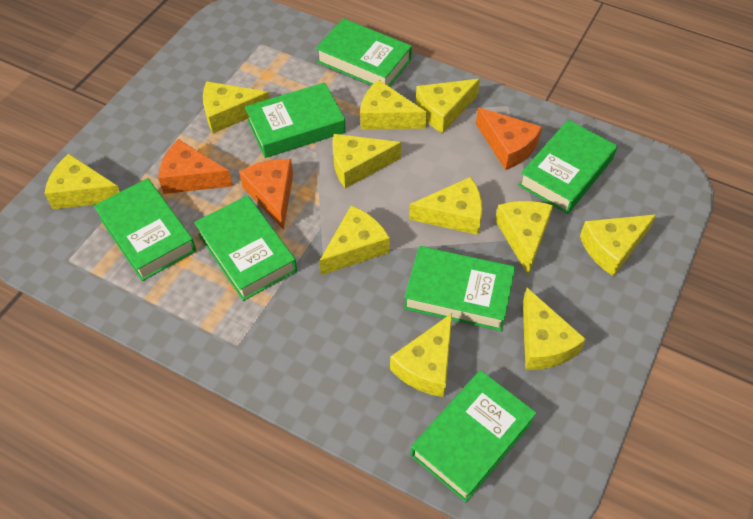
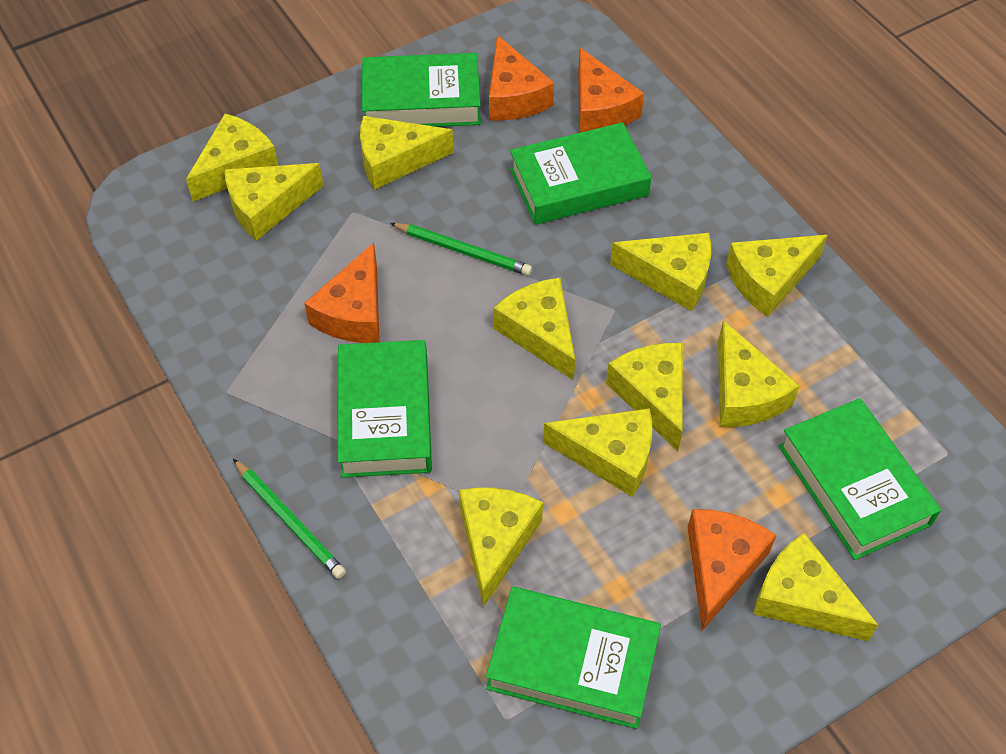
green book: [94,178,196,281] [194,195,297,301] [245,82,346,158] [316,18,412,87] [404,246,515,331] [410,370,537,502] [518,120,617,214] = 7 -> [338,340,432,478] [362,53,481,127] [486,587,661,729] [510,122,652,225] [779,398,941,560] = 5
green pencil: none = 0 -> [233,459,346,579] [390,223,532,276] = 2
orange cheese: [158,139,233,194] [239,159,293,230] [476,107,542,170] = 3 -> [304,243,380,343] [489,35,554,120] [578,48,644,133] [688,509,777,631] = 4

